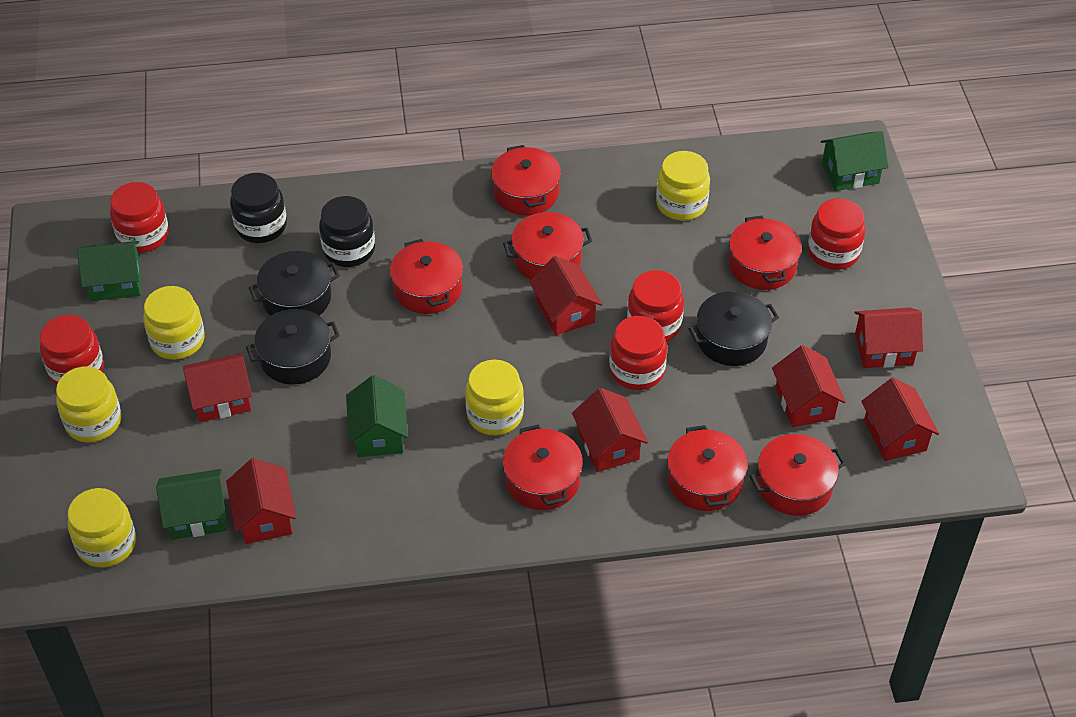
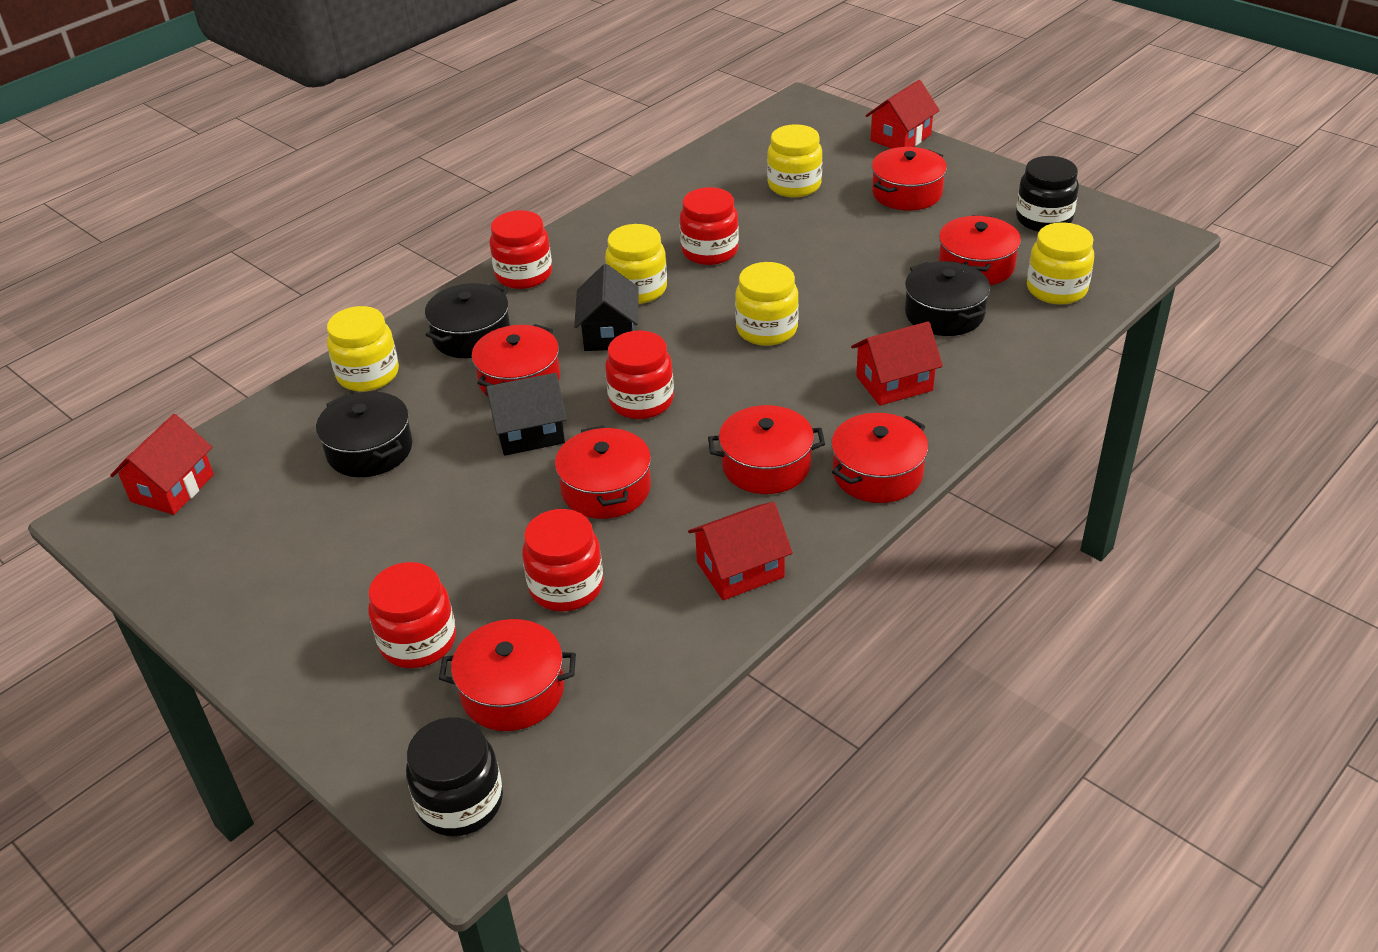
black house: none = 0 -> [486,373,567,456] [574,264,639,351] = 2
green house: [77,241,141,301] [156,469,227,540] [346,375,408,457] [821,131,888,191] = 4 -> none = 0
red house: [184,353,252,422] [226,458,296,544] [529,256,602,335] [572,388,648,472] [772,345,846,427] [854,308,923,368] [861,377,939,461] = 7 -> [110,414,214,515] [688,502,793,600] [851,321,943,406] [866,80,940,149] = 4

